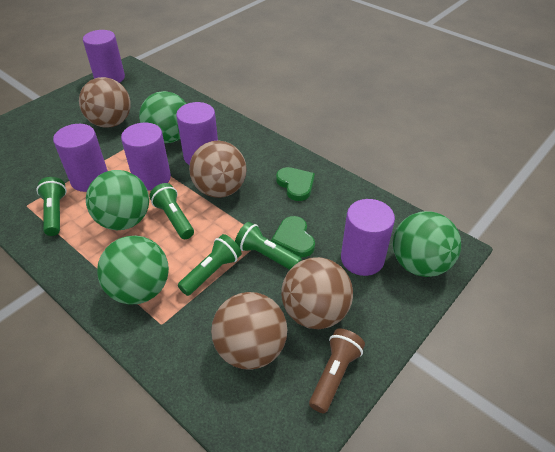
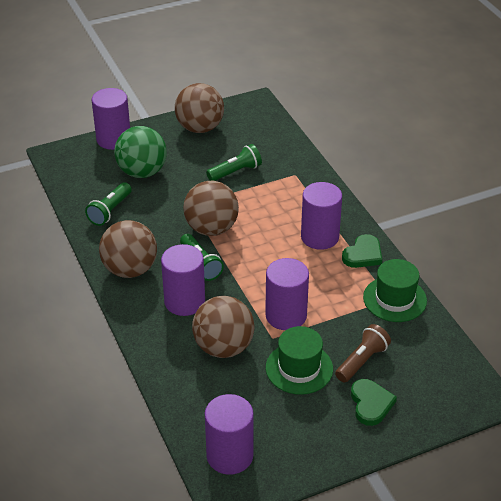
green ball: [86,170,149,230] [97,236,169,305] [139,91,186,143] [393,211,461,277] = 4 -> [114,126,167,178] = 1
green flashlight: [37,177,67,236] [149,183,194,239] [178,234,242,296] [235,222,302,270] = 4 -> [85,182,132,226] [180,234,224,281] [206,144,262,181] = 3
green hat: none = 0 -> [266,326,333,395] [363,259,427,322] = 2

